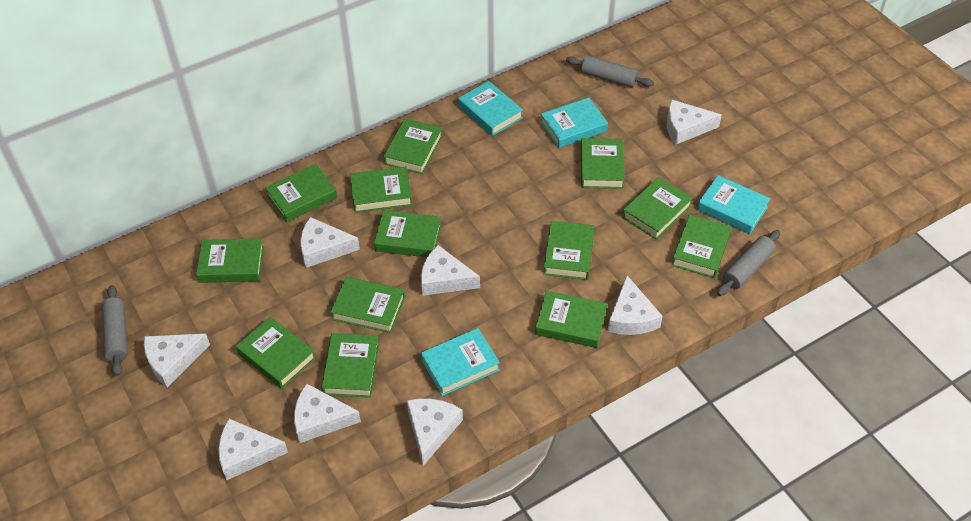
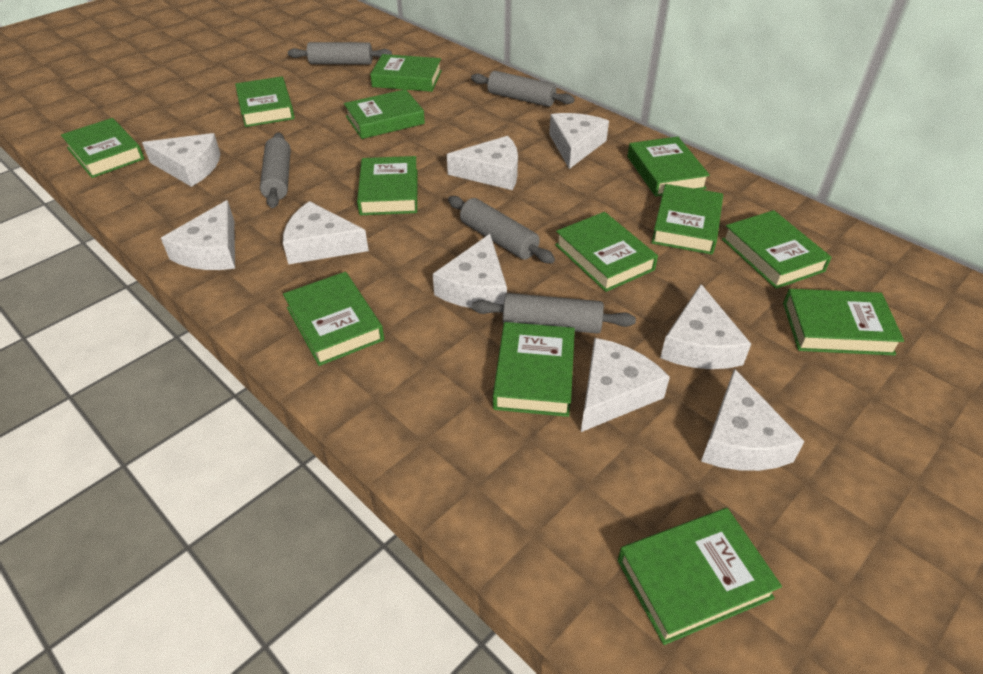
grey rolling pin: [102,285,128,376] [566,55,654,87] [717,230,780,296] = 3 -> [260,132,291,208] [288,42,392,64] [448,196,555,263] [471,71,575,107] [472,293,636,334] = 5
turquoise book: [421,328,500,396] [458,81,523,136] [541,97,608,148] [697,175,771,234] = 4 -> none = 0
white cheese: [144,334,210,387] [218,419,288,480] [294,383,361,443] [300,217,360,268] [407,399,463,466] [421,245,480,296] [608,275,663,335] [667,100,722,145] = 8 -> [142,133,221,187] [161,200,235,270] [283,201,369,265] [433,234,507,308] [447,136,518,190] [549,113,609,169] [581,338,670,432] [660,284,751,369] [701,368,805,471] = 9

